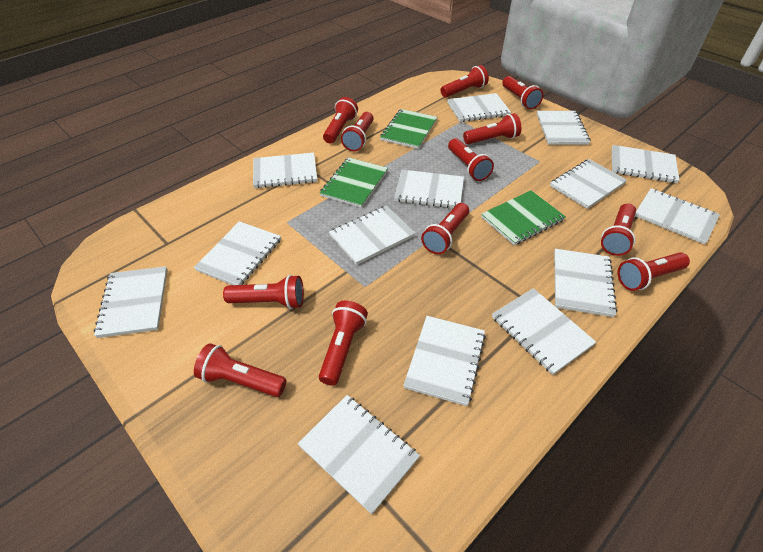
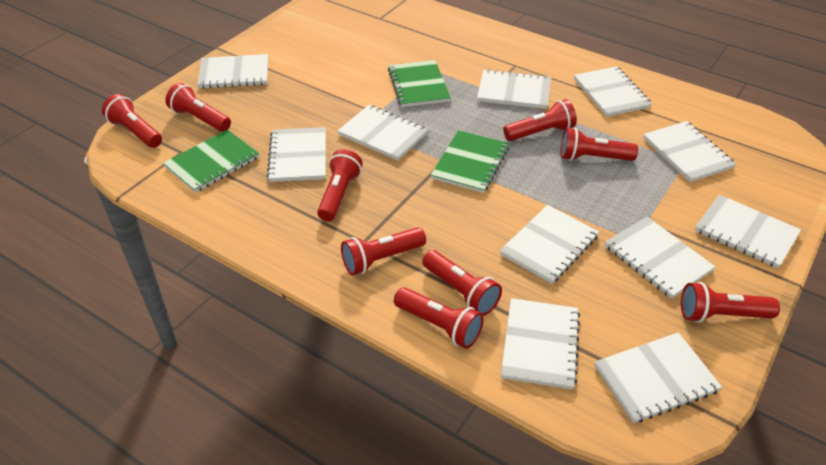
red flashlight: [194,343,286,397] [223,275,304,309] [319,301,368,386] [323,97,358,144] [341,112,374,151] [421,203,469,254] [441,65,489,98] [448,138,494,181] [463,113,521,144] [502,76,543,109] [601,203,636,256] [618,252,690,291] = 12 -> [102,94,162,148] [165,83,231,132] [317,149,363,221] [341,227,426,275] [394,287,484,349] [422,250,502,316] [503,99,577,141] [560,128,638,161] [681,282,780,323] = 9
white notebook: [94,266,167,338] [194,221,281,285] [253,153,317,188] [298,395,420,514] [329,206,415,265] [394,170,464,208] [403,316,486,406] [447,93,511,122] [492,288,596,375] [537,111,590,145] [550,159,627,209] [554,249,617,317] [612,145,679,183] [635,188,720,244] = 14 -> [197,54,268,89] [267,127,326,182] [337,105,428,161] [477,69,551,109] [500,205,599,284] [501,298,580,390] [574,66,652,117] [594,332,722,423] [605,217,715,299] [643,121,736,182] [695,194,801,268] = 11

